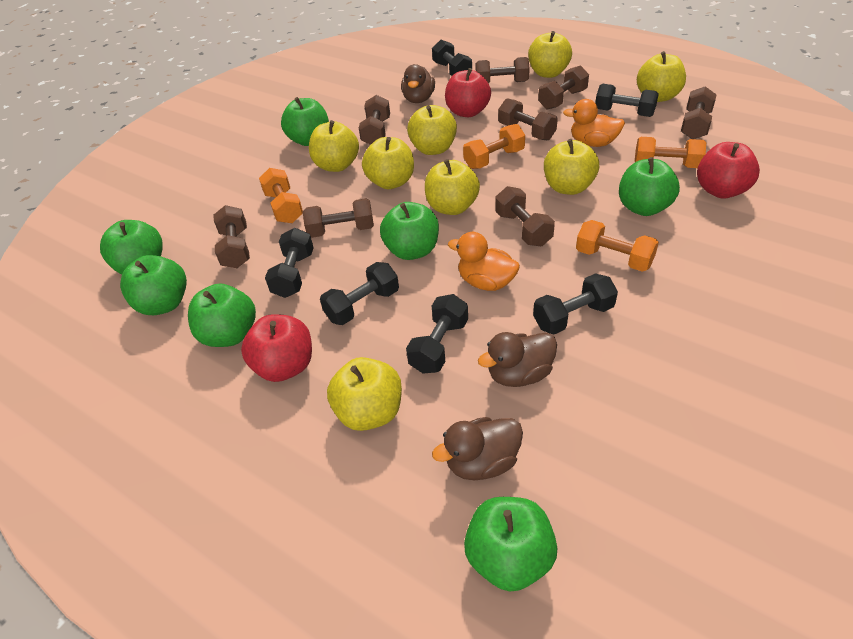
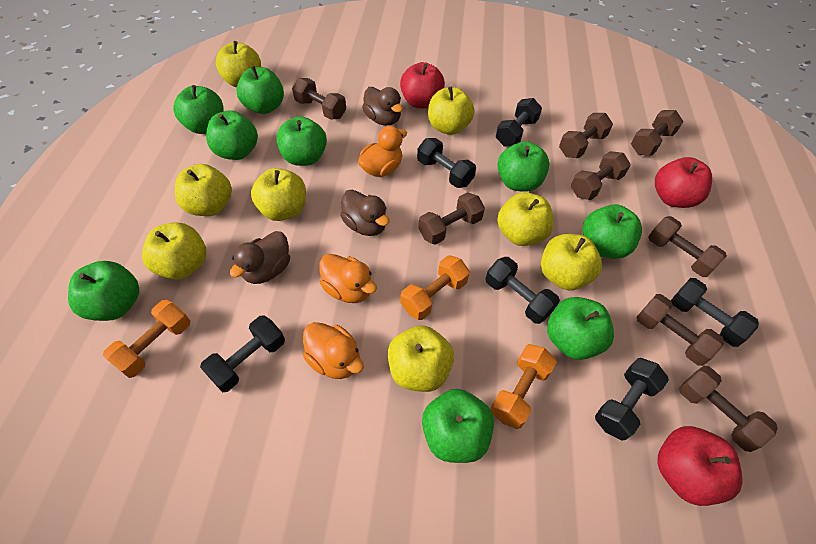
green apple: [100,220,162,274] [120,255,187,315] [188,283,256,347] [281,97,329,146] [380,202,439,260] [464,497,557,592] [619,157,680,216] = 7 -> [68,261,139,321] [173,85,224,134] [206,110,258,160] [236,66,284,114] [276,116,327,166] [422,389,494,463] [497,141,549,192] [547,297,614,360] [582,204,642,259] = 9
orange duck: [448,232,520,291] [563,99,625,147] = 2 -> [303,322,364,379] [320,254,377,303] [358,126,407,177] = 3
orange dumbbell: [259,168,303,223] [463,124,525,169] [576,220,659,272] [635,137,706,168] = 4 -> [103,300,190,378] [400,255,470,320] [490,344,557,429] = 3

